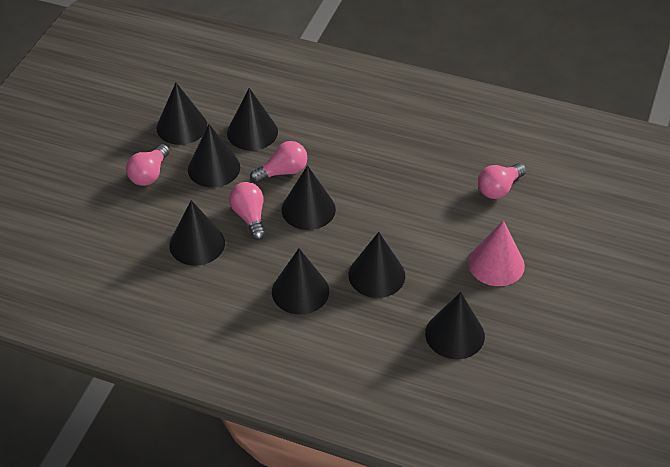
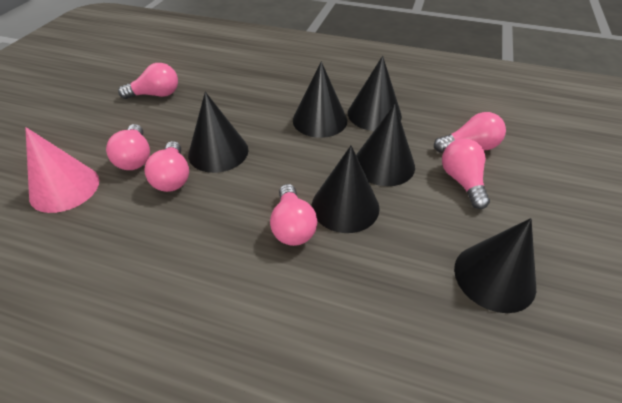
black cone: [156,83,207,145] [169,200,225,266] [188,124,240,188] [227,88,278,150] [272,248,329,315] [282,165,336,230] [348,232,405,298] [425,292,485,359] = 8 -> [188,92,249,173] [293,61,347,138] [312,145,379,233] [348,56,402,131] [356,104,415,186] [454,218,536,313] = 6
pink light bulb: [126,144,170,186] [229,182,265,240] [250,141,307,183] [478,163,526,199] = 4 -> [106,124,150,170] [118,63,178,99] [144,141,189,192] [270,184,318,246] [434,112,506,153] [442,139,490,209] = 6

